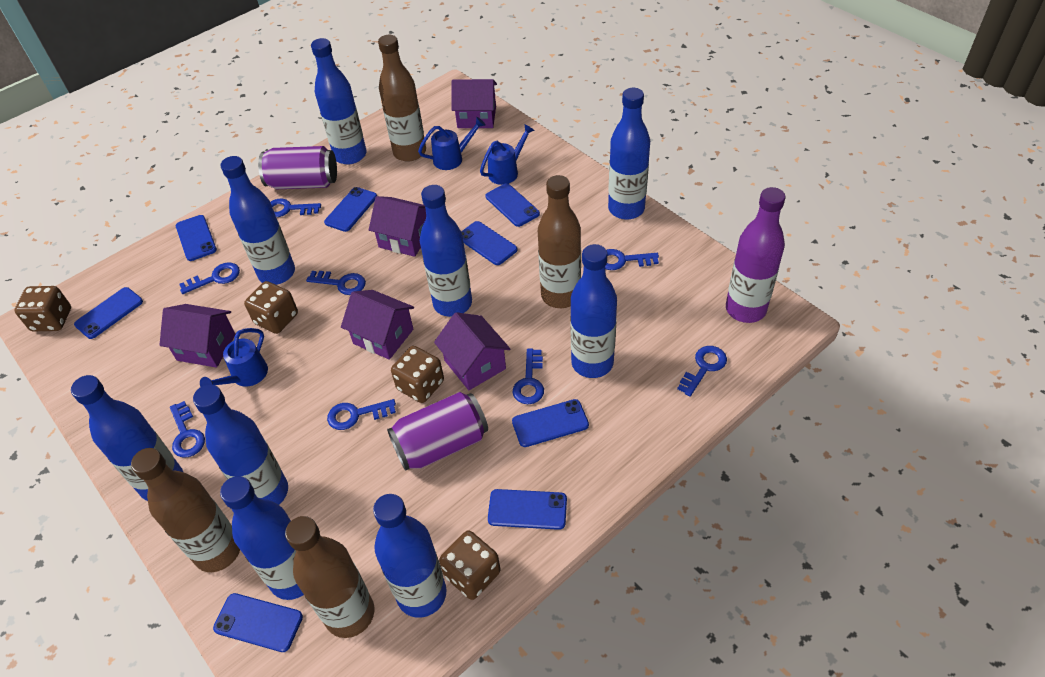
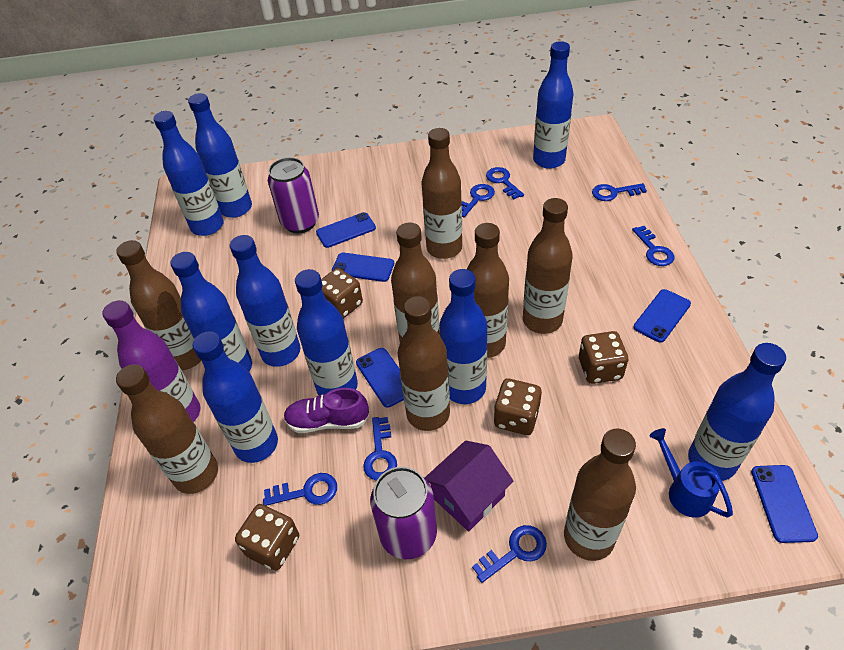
blue key: [170,401,205,457] [179,262,240,294] [270,199,321,217] [306,271,366,295] [327,399,396,430] [513,348,544,404] [605,249,659,270] [677,346,727,397] = 8 -> [263,473,337,506] [363,417,397,481] [462,184,495,217] [472,525,547,583] [486,167,524,199] [592,183,647,201] [632,226,675,266] = 7
blue phone: [74,287,143,339] [176,215,217,261] [213,593,303,652] [324,187,377,232] [461,221,517,265] [486,183,540,227] [488,489,567,530] [512,399,589,447] = 8 -> [316,212,376,248] [332,253,394,282] [356,348,404,408] [633,289,691,342] [751,465,818,543] = 5
blue watering can: [200,328,268,387] [418,117,486,170] [480,124,535,185] = 3 -> [649,428,733,518] = 1
brown bottle: [131,448,240,572] [285,516,374,638] [378,35,426,162] [538,175,581,308] = 4 -> [116,240,202,370] [116,364,218,494] [391,222,440,342] [397,296,450,431] [421,128,462,259] [467,223,509,358] [523,198,573,334] [564,429,636,561] = 8
purple house: [159,304,236,368] [341,290,414,360] [369,196,426,257] [434,312,510,390] [451,79,497,128] = 5 -> [425,441,513,531] = 1
purple shoe: none = 0 -> [284,388,369,433] = 1

